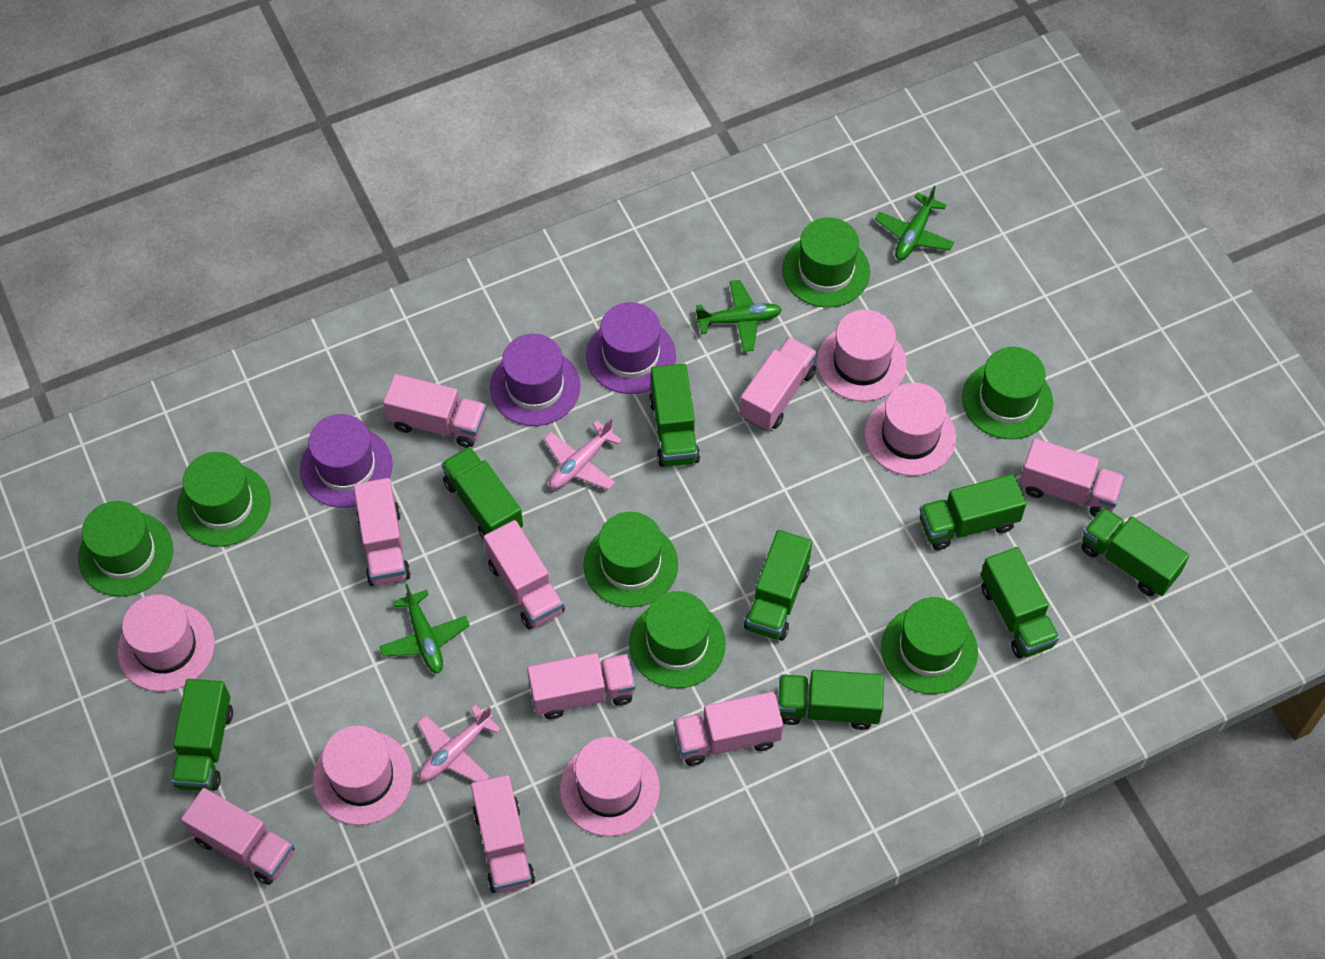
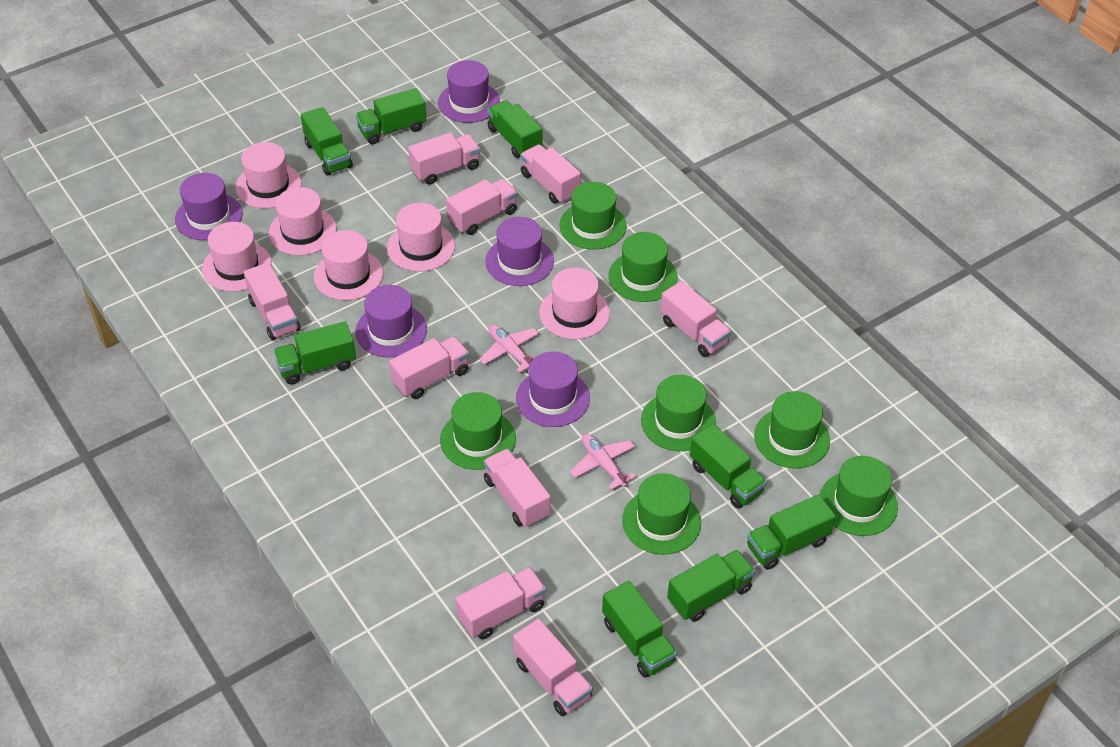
green plane: [379,584,470,674] [695,280,782,352] [875,186,954,260] = 3 -> none = 0
pink hat: [117,594,215,692] [312,726,412,825] [560,737,660,837] [817,310,907,401] [864,382,956,476] = 5 -> [202,222,272,292] [235,142,302,208] [269,187,337,255] [314,230,383,300] [387,203,455,272] [539,267,610,339] = 6
purple hat: [300,414,393,508] [490,334,581,426] [586,302,676,394] = 3 -> [175,173,243,240] [355,285,427,358] [438,60,500,123] [485,217,554,286] [516,351,590,427] = 5

